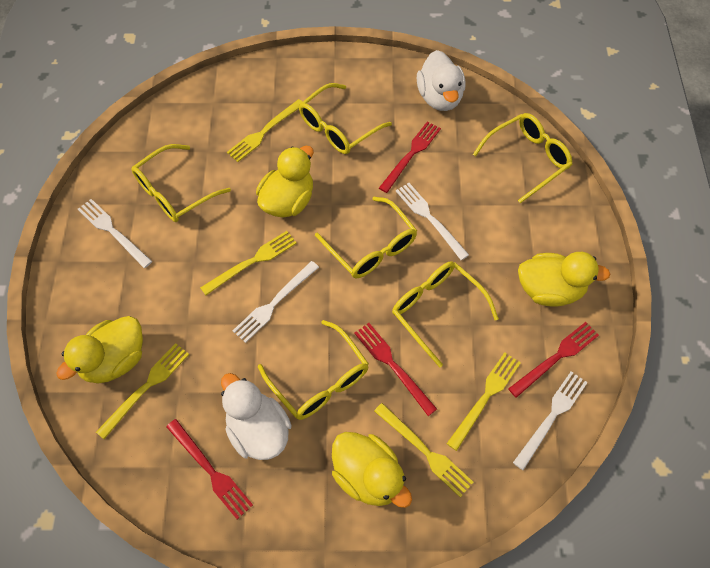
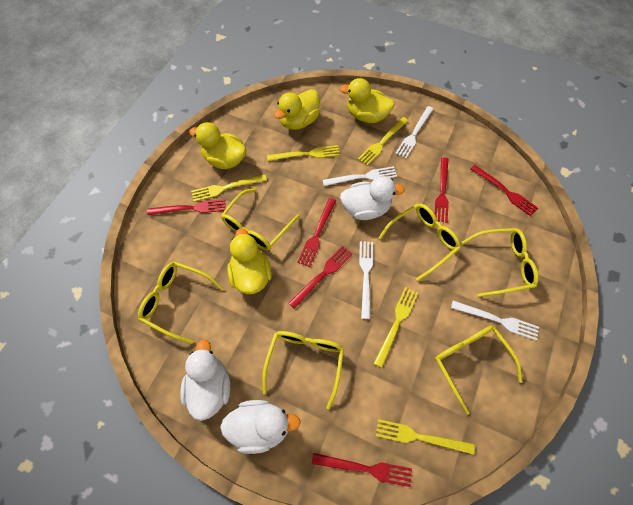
red fork: [166,419,253,519] [354,323,437,416] [379,121,441,193] [508,322,599,398] = 4 -> [147,199,226,215] [288,246,353,309] [297,198,336,267] [312,453,412,487] [435,157,449,223] [471,165,538,216] = 6
white duck: [221,373,292,460] [417,50,465,111] = 2 -> [180,339,230,421] [220,400,301,454] [340,176,405,220] = 3

